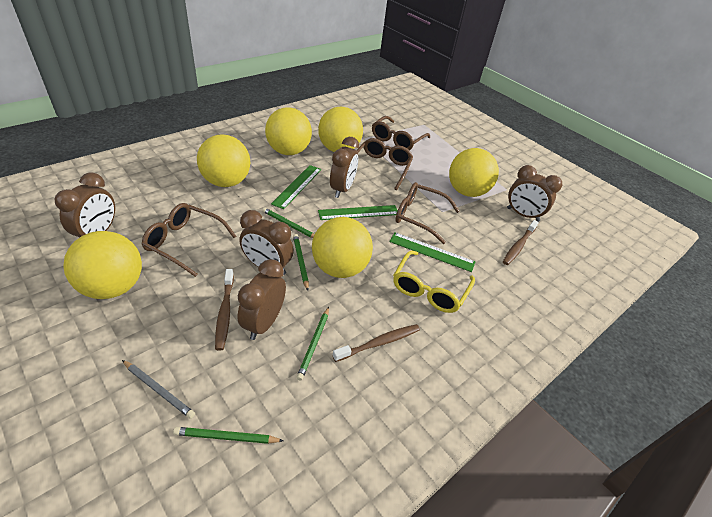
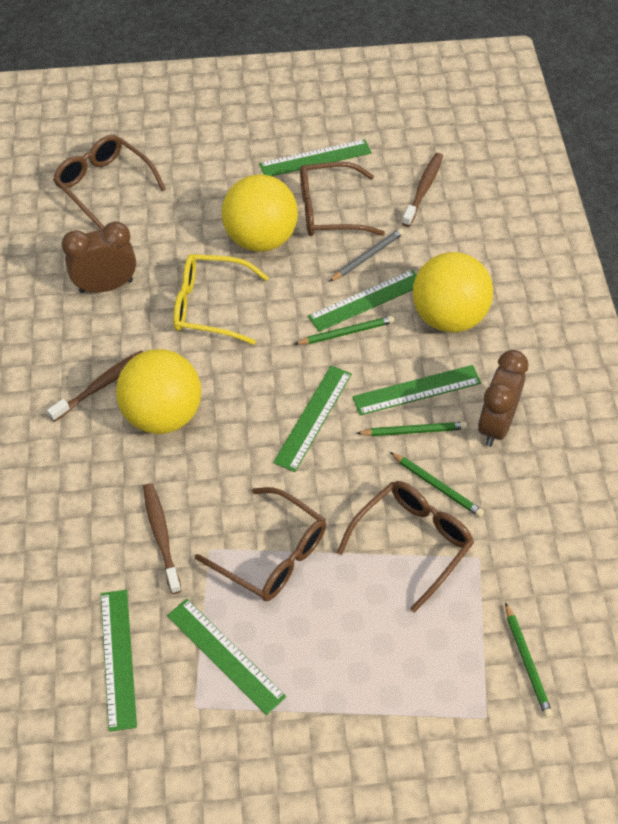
brown clock: [55,172,115,237] [238,259,286,340] [239,210,294,275] [330,137,359,198] [507,165,562,222] = 5 -> [62,221,136,293] [478,350,528,447] = 2
green ruler: [271,165,321,209] [318,205,398,220] [389,232,475,272] = 3 -> [101,590,137,732] [167,599,286,715] [259,139,372,176] [273,366,352,472] [308,270,417,332] [352,365,481,415] = 6
yellow ball: [63,231,142,299] [197,135,250,187] [265,107,312,155] [312,217,373,278] [318,107,363,152] [449,148,499,197] = 6 -> [116,349,201,434] [222,174,298,252] [413,252,493,332] = 3

